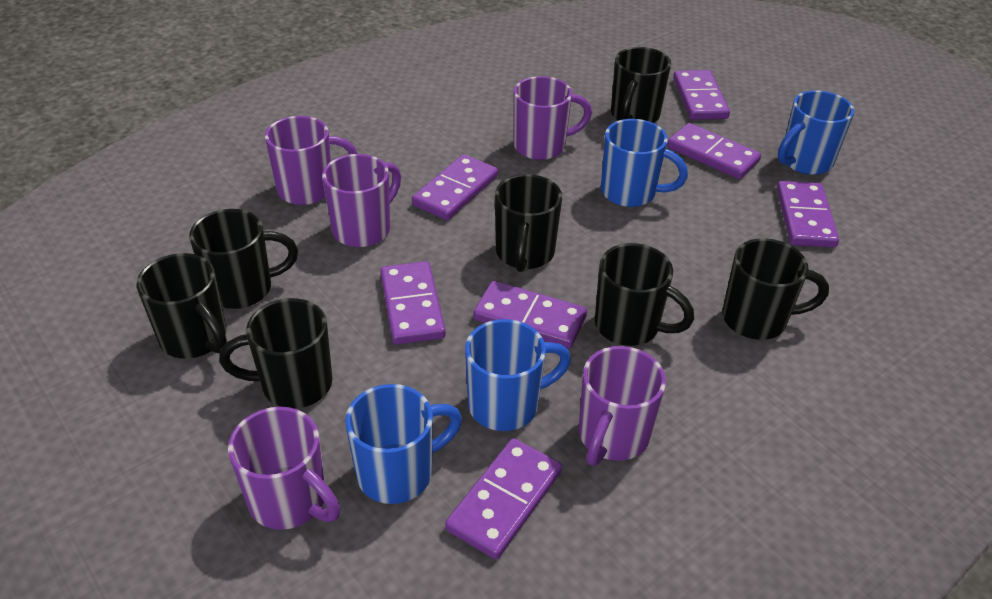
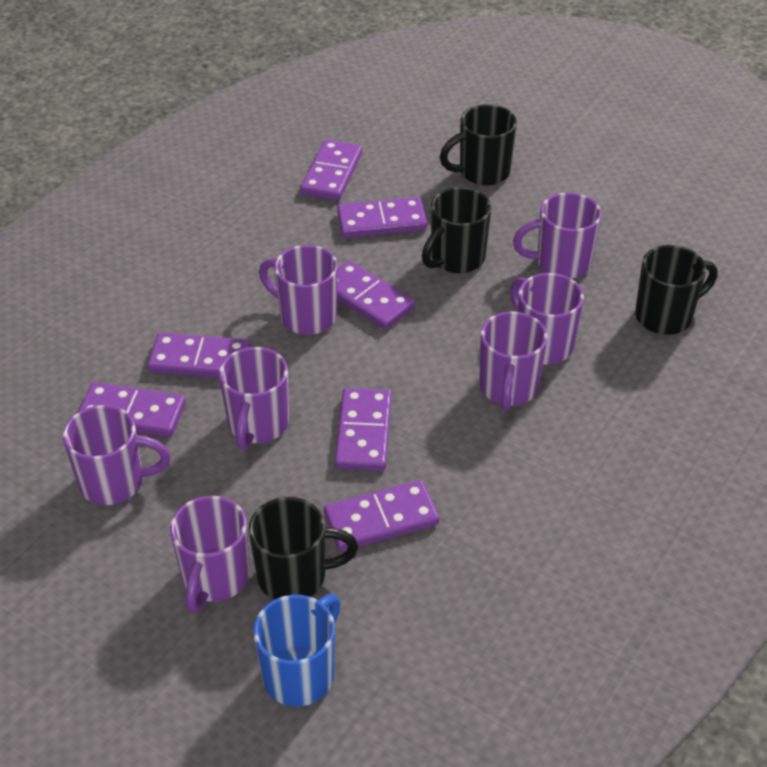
black mug: [136,253,227,359] [189,209,298,309] [219,298,332,408] [495,174,562,272] [595,243,694,346] [611,47,671,123] [722,238,829,340] = 7 -> [249,497,358,600] [422,187,492,273] [440,104,517,186] [635,245,717,335] = 4
blue mug: [345,384,462,504] [465,319,571,431] [601,119,688,207] [778,90,854,175] = 4 -> [253,594,340,707] = 1
purple mug: [228,407,340,530] [265,116,358,205] [322,154,401,247] [514,76,592,160] [579,346,666,466] = 5 -> [63,405,170,505] [170,496,250,613] [219,347,289,450] [259,245,338,335] [479,311,548,411] [510,273,584,364] [513,192,602,279] = 7

